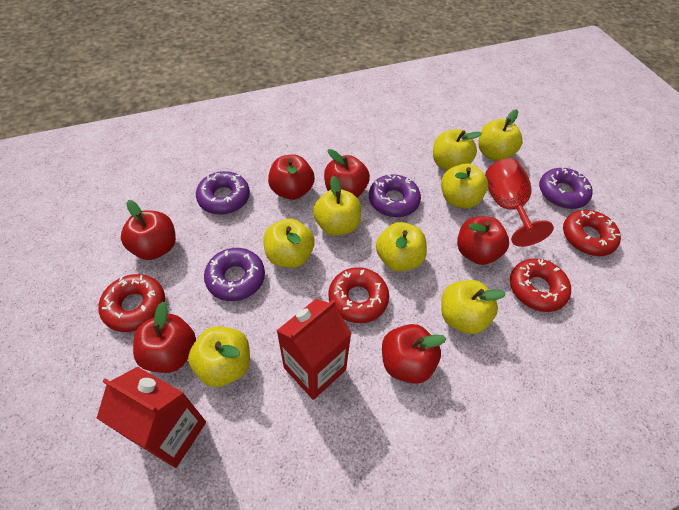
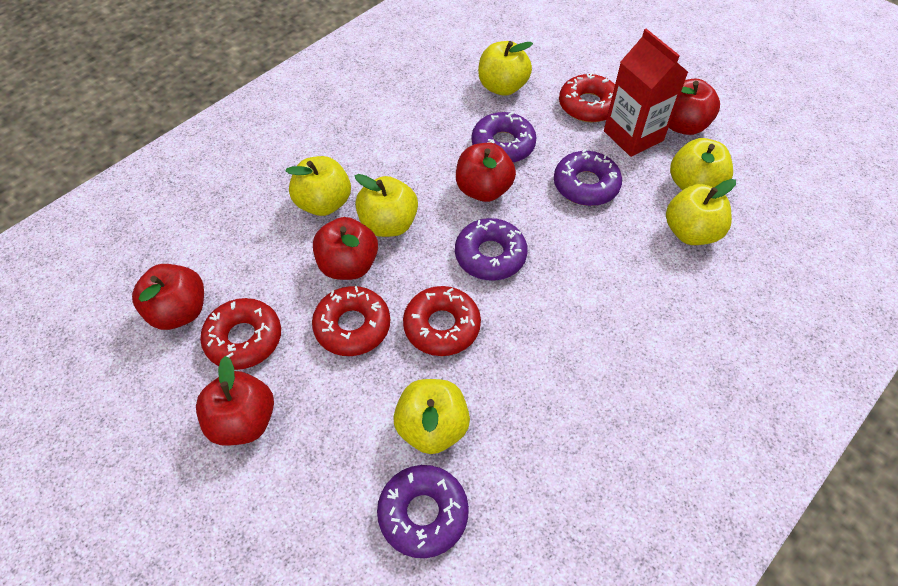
red apple: [121,200,176,260] [133,302,196,373] [268,155,315,200] [324,149,370,198] [382,324,446,384] [457,216,509,265] = 6 -> [132,264,204,330] [196,356,274,446] [313,217,378,280] [456,143,516,202] [669,79,720,135] = 5
red carton: [97,367,206,468] [276,299,351,400] = 2 -> [604,29,688,157] = 1
red goblet: [485,158,554,247] = 1 -> none = 0
yellow apple: [188,326,250,387] [263,218,314,268] [313,176,361,236] [376,222,427,271] [433,129,482,171] [441,163,488,208] [441,280,506,334] [478,109,523,161] = 8 -> [285,156,351,216] [355,174,418,237] [393,379,470,454] [478,41,533,96] [666,179,736,245] [670,138,733,190] = 6

